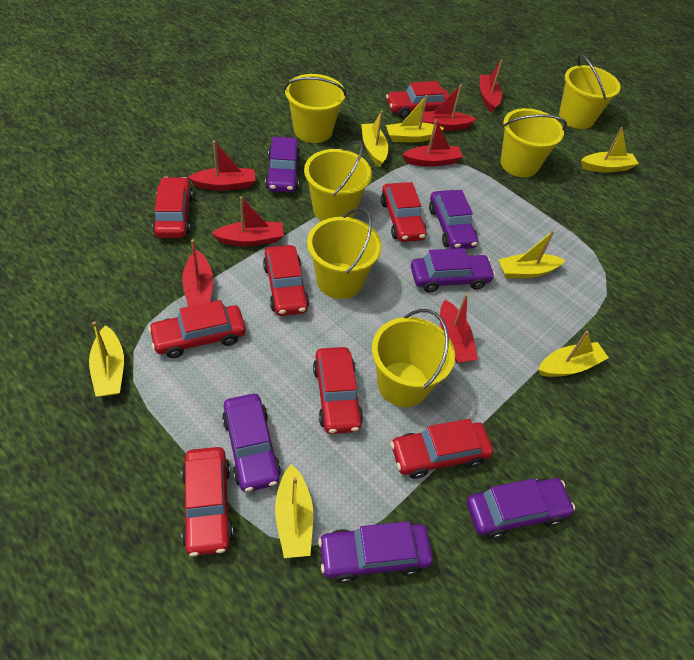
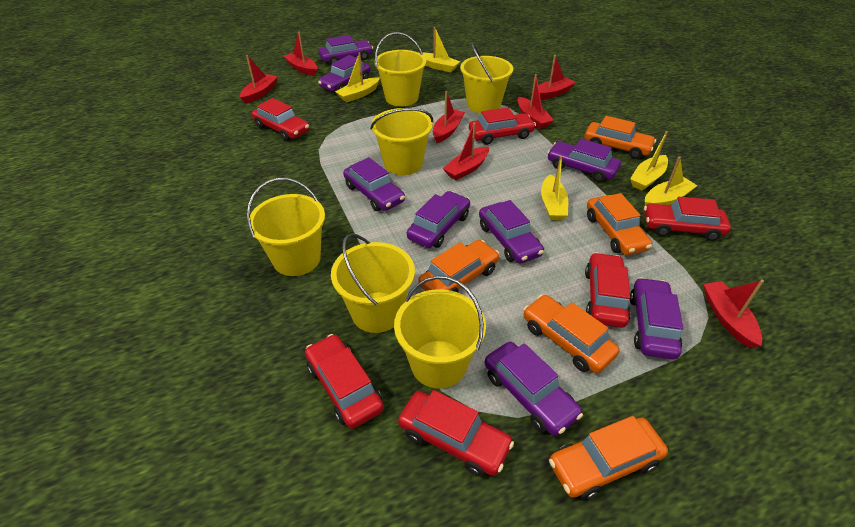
orange car: none = 0 -> [418,240,499,292] [523,295,619,373] [549,416,668,500] [584,116,656,159] [587,193,652,255] = 5
purple car: [222,394,281,492] [265,137,300,193] [318,521,433,583] [411,248,495,293] [429,190,478,249] [466,478,575,539] = 6 -> [318,35,373,65] [318,55,370,92] [343,157,405,211] [407,191,470,248] [479,200,544,263] [484,342,583,436] [547,138,621,182] [630,277,683,360] = 8
red car: [148,300,246,358] [152,177,193,238] [181,447,233,557] [263,245,309,316] [313,347,363,434] [381,182,427,242] [386,81,449,118] [391,419,493,479] = 8 -> [252,98,310,141] [305,334,384,429] [398,390,514,477] [469,107,536,145] [585,252,631,328] [644,197,731,241] = 6
yellow boat: [89,321,124,397] [275,464,313,558] [361,111,388,167] [386,95,444,142] [498,230,565,278] [538,331,609,377] [581,127,639,173] = 7 -> [335,53,380,102] [423,27,460,72] [541,156,568,220] [630,131,668,191] [645,157,697,205] = 5

